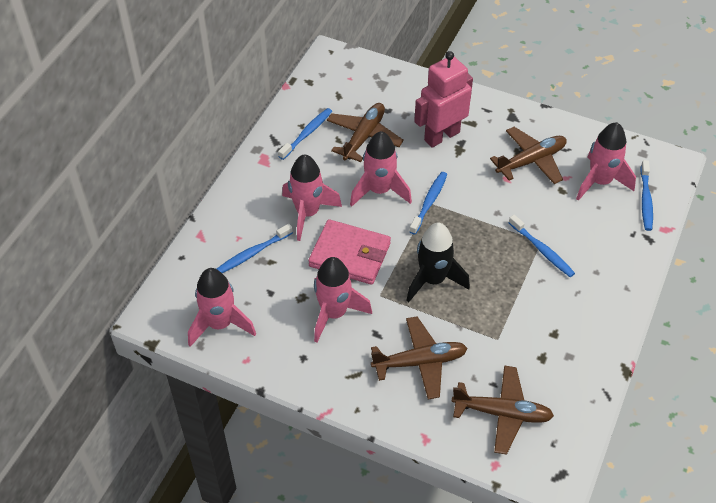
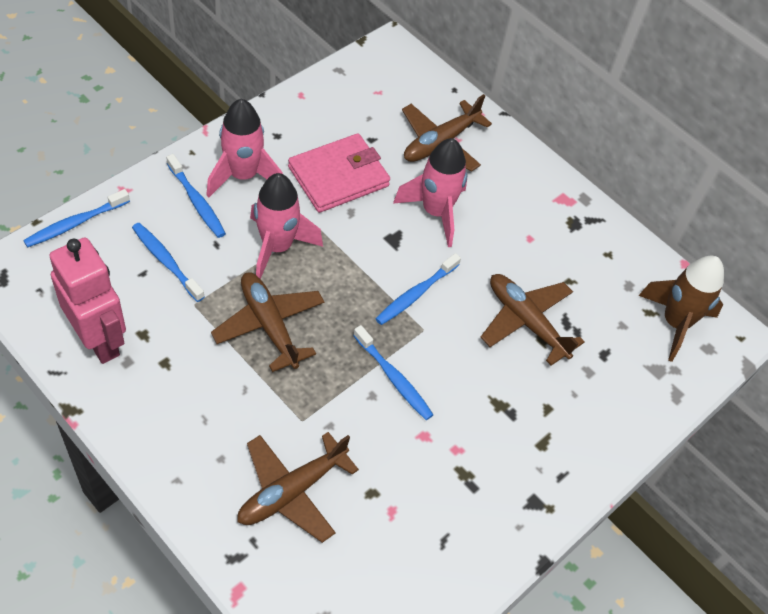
black rocket: [406,223,470,302] = 1 -> none = 0
brown rocket: none = 0 -> [638,256,724,362] = 1
pink rocket: [188,268,256,347] [282,154,342,241] [314,257,372,343] [350,131,412,207] [576,122,636,201] = 5 -> [206,99,283,198] [250,173,323,279] [393,138,467,247] = 3

